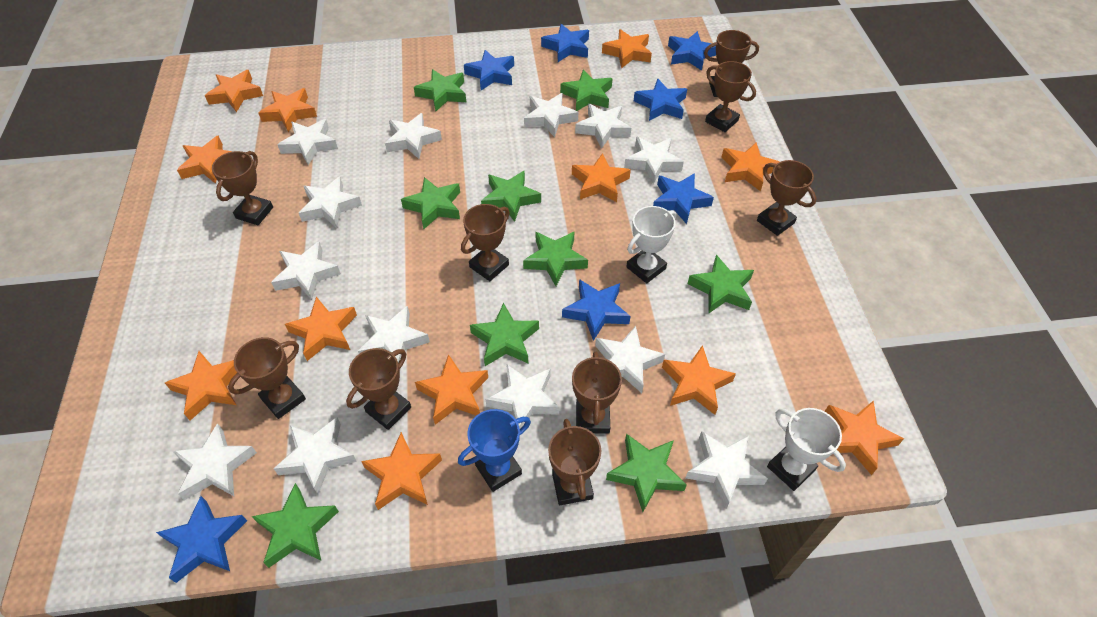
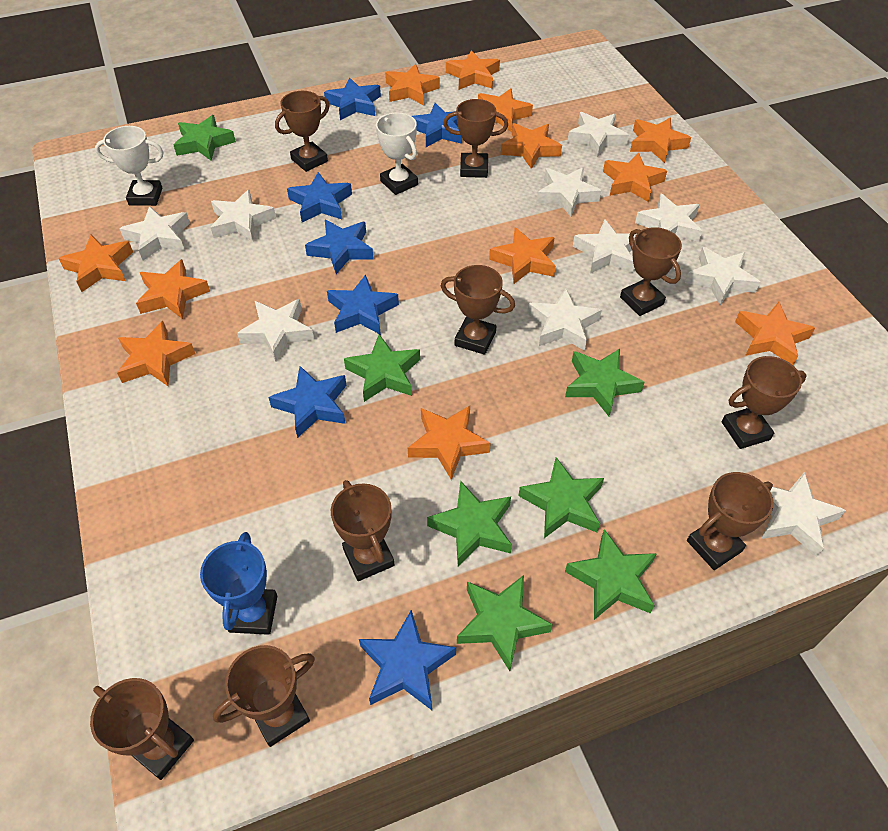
green star: [252,483,339,568] [401,177,460,229] [414,69,466,111] [470,303,539,366] [481,170,541,222] [523,231,588,286] [560,69,613,111] [606,434,687,512] [688,255,754,314] = 9 -> [174,115,236,161] [344,334,420,402] [427,481,512,566] [457,575,553,671] [518,457,604,538] [565,349,645,416] [565,529,657,620] = 7
white star: [173,423,257,500] [271,242,341,300] [274,417,357,494] [277,119,338,165] [299,176,362,228] [358,306,430,369] [385,113,442,159] [486,364,559,428] [524,93,578,137] [575,104,631,149] [595,326,665,393] [624,137,684,184] [686,431,768,508] = 13 -> [119,206,190,261] [211,190,276,242] [237,299,314,362] [527,289,602,351] [536,167,602,217] [567,112,629,157] [573,219,636,273] [635,194,702,242] [685,247,760,305] [761,472,846,557] = 10

